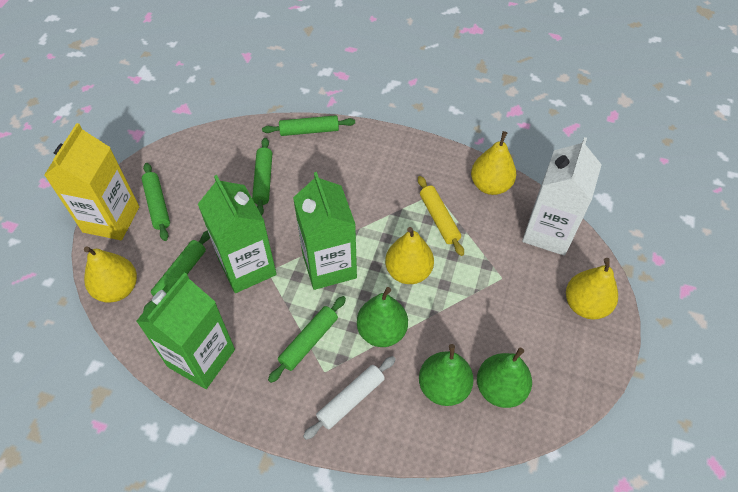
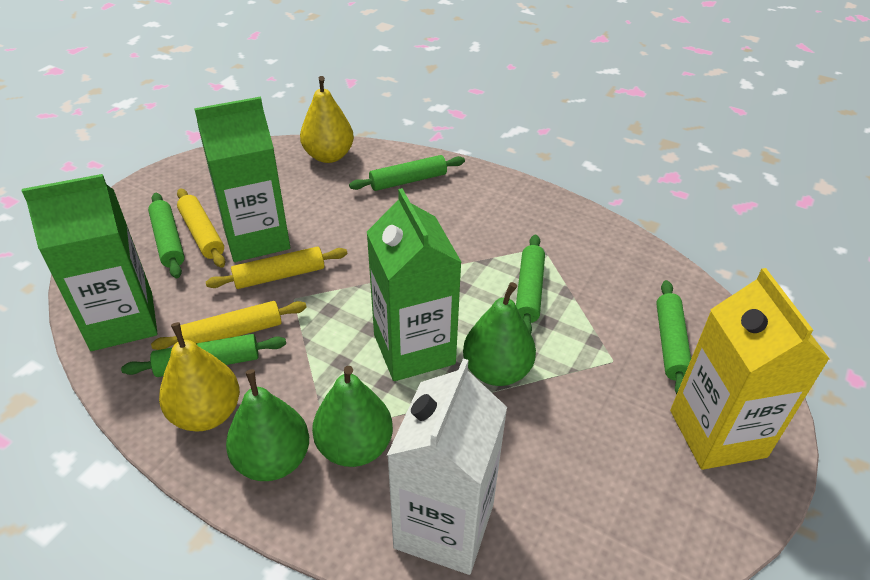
white rolling pin: [303,356,396,440] = 1 -> none = 0
yellow pear: [84,247,137,303] [385,227,434,284] [471,131,516,195] [566,258,618,319] = 4 -> [159,322,240,432] [300,76,354,163] = 2
yellow rolling pin: [418,176,464,256] = 1 -> [151,301,307,350] [177,188,226,268] [206,247,347,289] = 3

